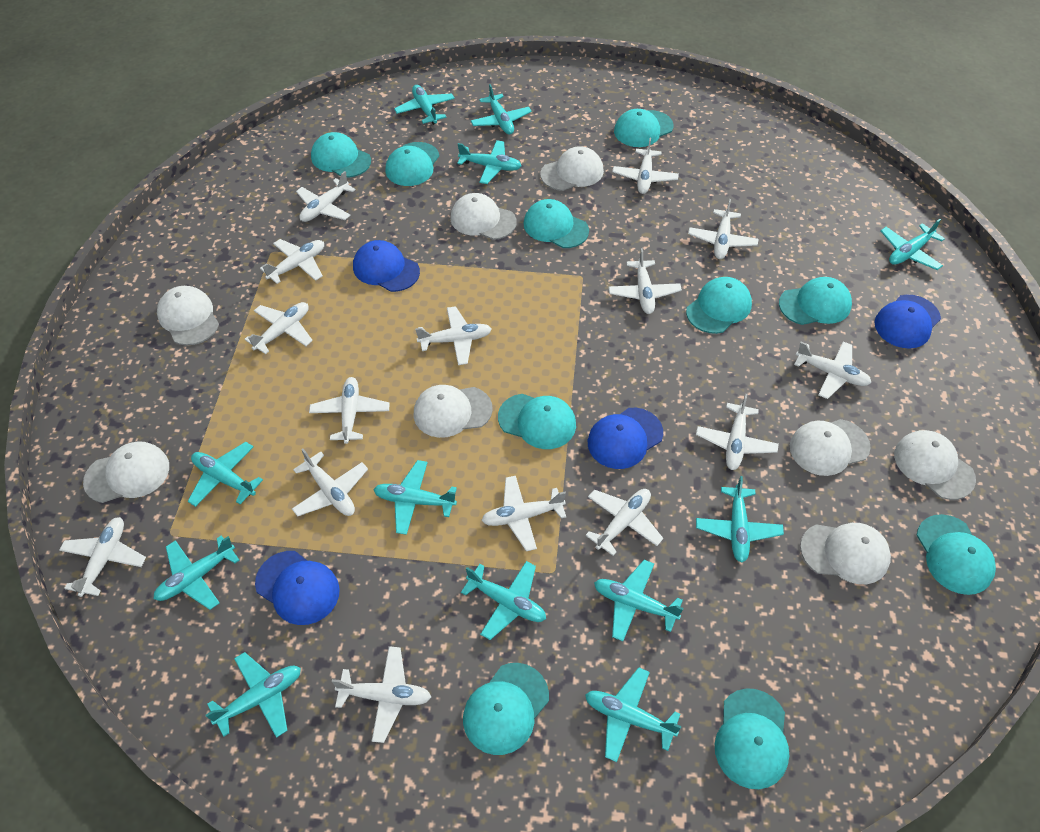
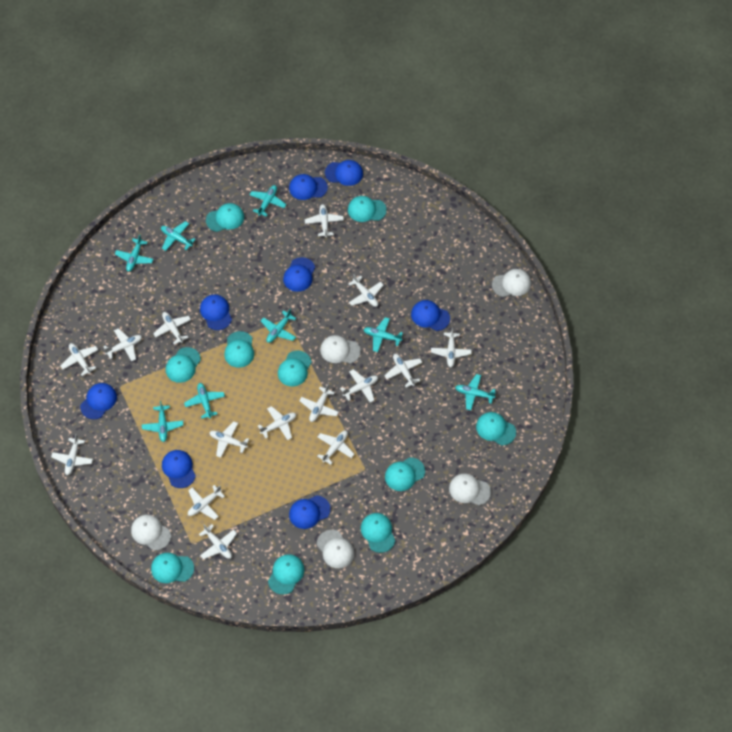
blue cap: [255,551,340,625] [353,240,420,292] [588,408,663,469] [874,295,941,349] = 4 -> [80,383,117,419] [162,450,196,488] [200,294,232,330] [283,257,315,292] [289,174,328,200] [289,495,330,529] [325,160,363,186] [411,300,450,331] = 8
turquoise plane: [154,535,239,610] [188,442,263,507] [206,652,301,738] [373,460,457,535] [394,85,455,125] [457,140,521,184] [461,561,546,640] [471,84,532,135] [585,667,682,762] [594,560,684,641] [696,476,784,563] [881,219,945,270] = 12 -> [115,234,153,272] [142,401,183,442] [161,221,196,251] [184,383,225,419] [250,185,286,217] [261,309,296,343] [363,317,403,352] [455,374,496,410] = 8
white cap: [83,441,169,503] [157,286,219,345] [414,385,493,438] [450,193,517,240] [540,146,604,191] [790,419,871,476] [800,523,891,584] [894,430,976,500] = 8 -> [131,515,171,551] [317,530,354,568] [320,335,361,364] [449,473,491,505] [492,269,531,297] = 5

